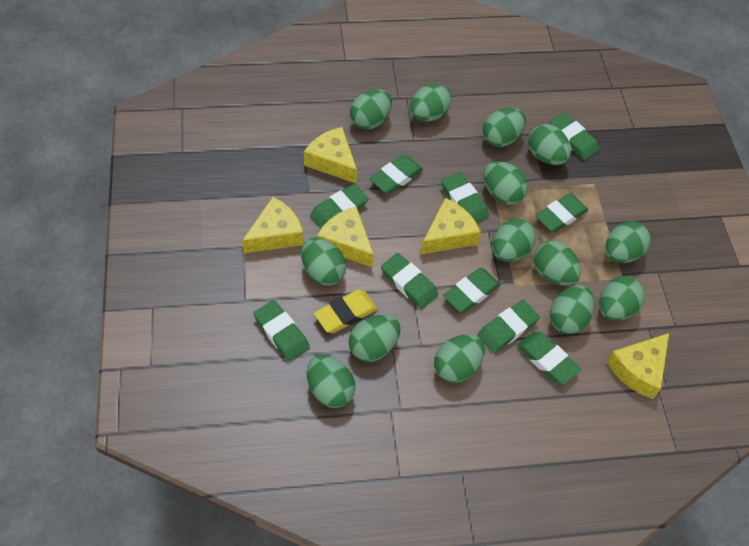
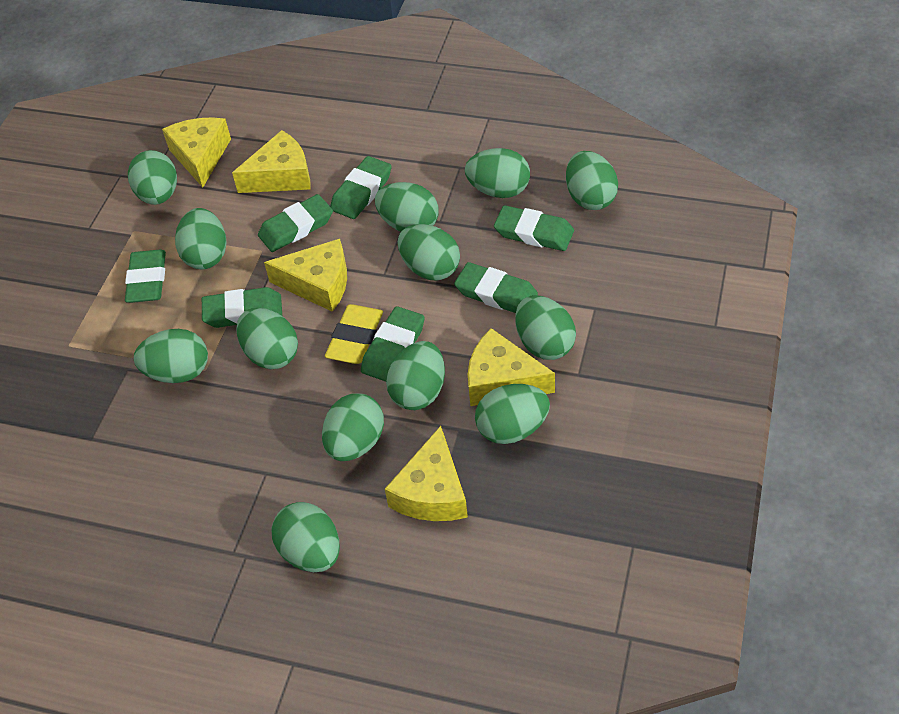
green egg: [301,238,347,285] [307,355,356,408] [349,315,401,362] [350,89,392,130] [410,83,451,121] [434,334,485,383] [483,108,526,147] [484,161,528,205] [492,219,536,262] [528,124,571,165] [533,241,581,286] [550,285,595,334] [599,276,645,321] [605,221,651,263] = 14 -> [128,150,177,205] [134,329,208,383] [175,208,227,269] [236,308,298,369] [272,502,340,572] [322,393,384,461] [375,182,439,232] [386,341,445,410] [398,224,460,280] [465,148,530,198] [475,384,550,444] [515,295,576,360] [566,151,618,210] = 13
green eraser: [253,300,310,361] [310,184,368,228] [370,155,423,194] [381,253,438,309] [441,172,489,223] [443,268,500,313] [477,300,540,353] [517,332,581,385] [535,193,588,233] [549,113,599,160] = 10 -> [125,249,166,303] [202,287,282,328] [258,194,333,252] [330,156,392,219] [361,306,425,382] [454,262,538,313] [494,205,574,251] = 7

